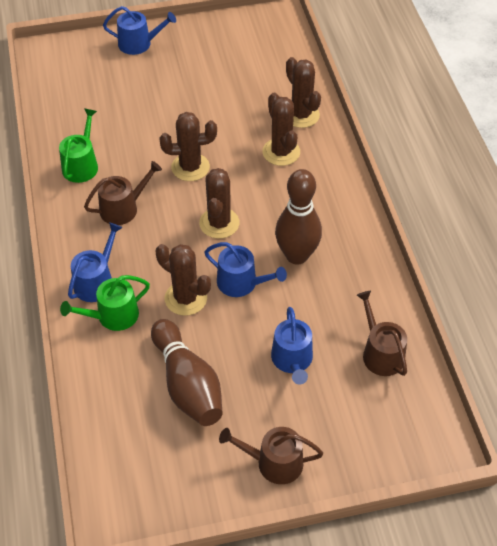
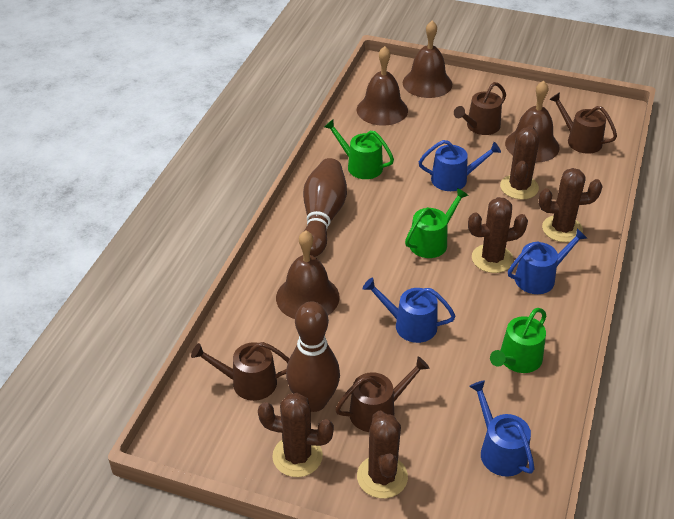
brown bell: none = 0 -> [276,230,340,319] [357,46,408,126] [403,20,452,98] [505,81,560,162] = 4
brown watering can: [84,161,162,225] [219,427,323,484] [357,291,407,376] = 3 -> [191,342,289,401] [335,357,429,432] [454,82,506,135] [549,92,617,154] = 4
green watering can: [59,109,98,183] [60,275,150,331] = 2 -> [324,119,394,179] [405,188,469,258] [490,308,546,373] = 3

